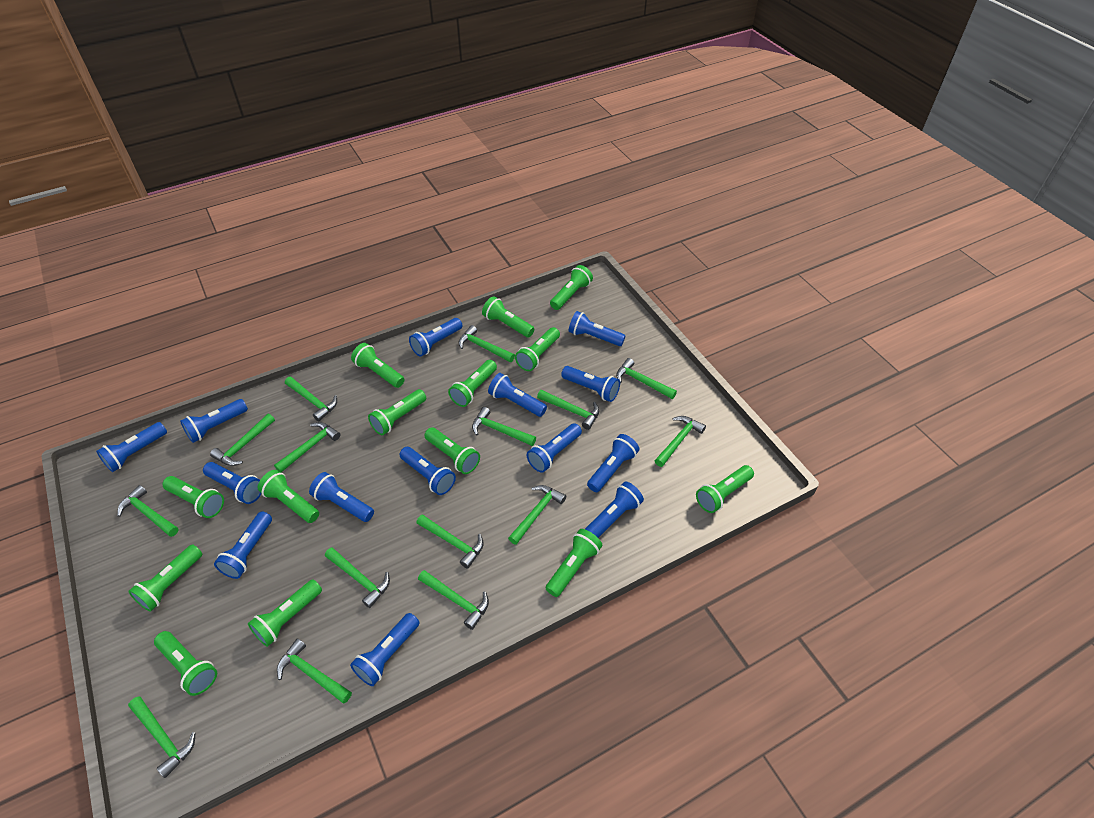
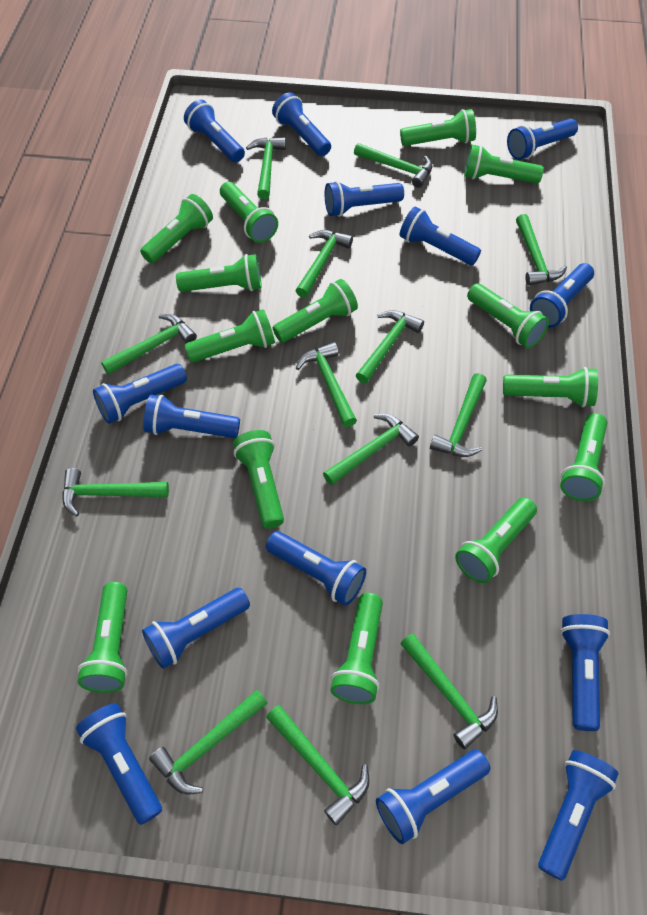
green hammer: [118,485,179,537] [128,697,195,778] [210,414,275,466] [274,422,341,473] [277,638,352,704] [285,377,337,422] [325,547,390,608] [416,514,484,569] [418,570,489,630] [459,325,515,362] [472,407,536,446] [508,485,566,545] [537,390,599,430] [616,358,677,399] [655,416,706,467] = 15 -> [62,468,169,517] [101,314,197,375] [149,690,268,795] [246,137,286,199] [266,705,370,826] [296,230,353,298] [296,342,357,427] [323,414,419,485] [354,143,432,188] [356,310,424,384] [400,633,498,749] [430,373,487,457] [516,214,567,286] = 13

